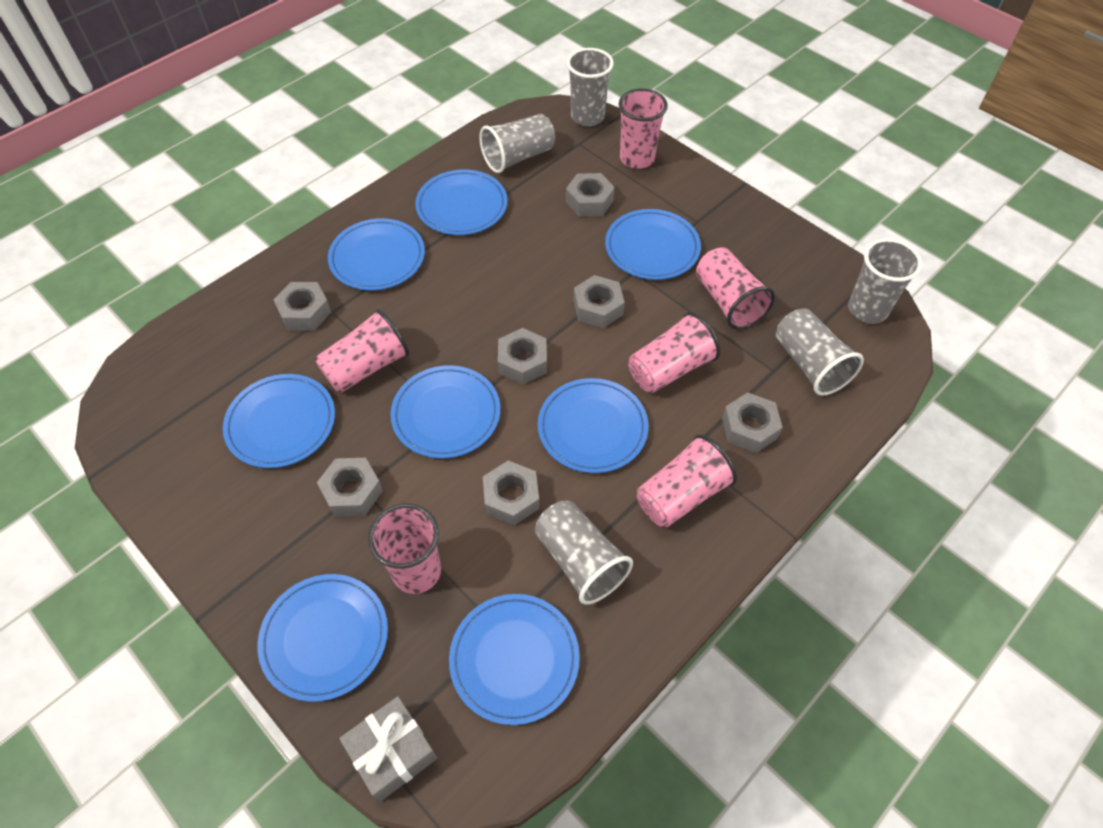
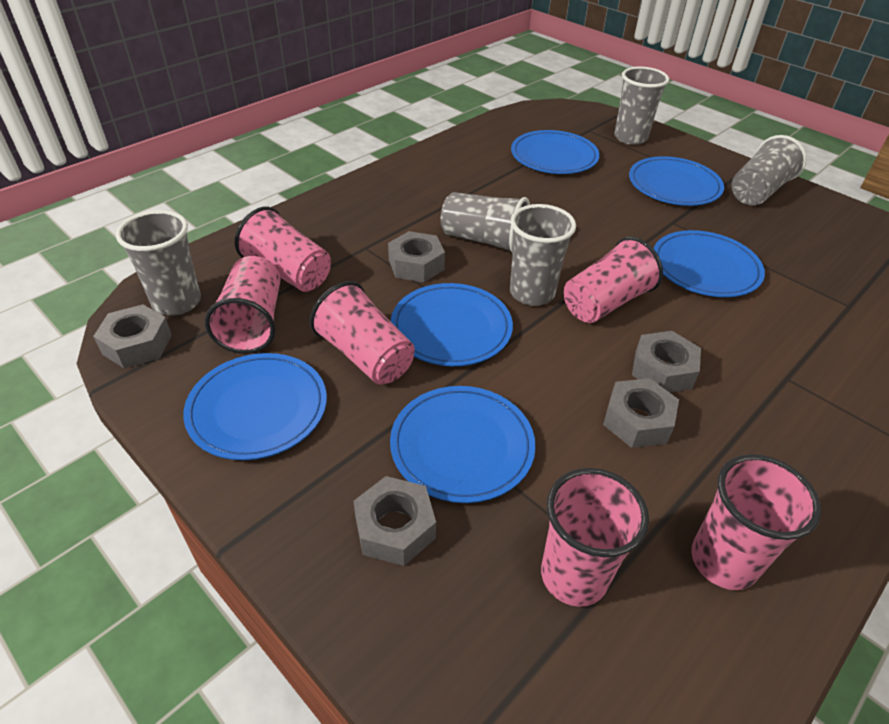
blue plate: [223,374,335,468] [258,574,388,702] [328,218,425,291] [390,365,500,458] [415,169,507,235] [449,594,580,725] [538,378,648,473] [605,209,701,280] = 8 -> [183,353,327,460] [390,386,536,503] [391,283,513,366] [511,130,600,174] [629,156,724,206] [653,230,765,297] = 6
grey gift: [339,696,437,802] = 1 -> none = 0
grey nut: [273,282,332,331] [317,458,383,516] [483,461,539,526] [498,328,547,385] [566,173,615,217] [574,275,625,328] [722,392,783,453] = 7 -> [93,304,172,369] [353,476,436,566] [388,231,445,282] [603,378,679,448] [632,331,701,393] = 5

